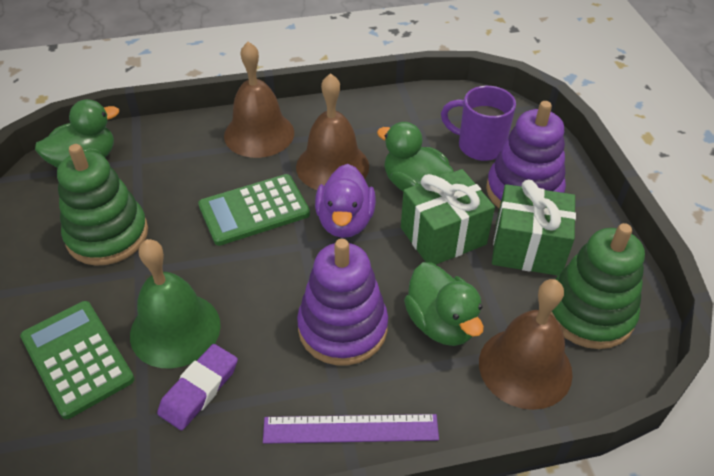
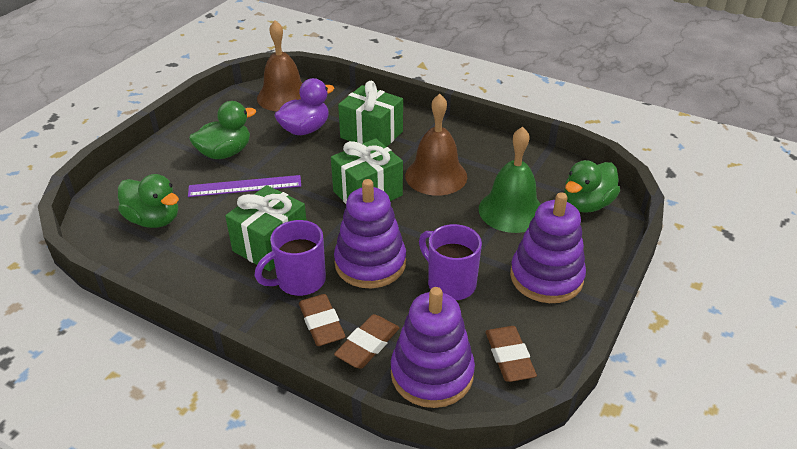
brown bell: [224,42,294,158] [296,73,369,190] [479,279,573,410] = 3 -> [257,20,302,111] [405,94,467,196] = 2
brown eraser: none = 0 -> [299,294,346,346] [334,314,399,369] [485,326,537,382] = 3
green calculator: [20,301,135,419] [198,174,310,246] = 2 -> none = 0
green gift: [401,169,495,265] [492,180,576,276] = 2 -> [225,185,307,271] [331,138,403,204] [338,81,403,147] = 3
green stacking toy: [57,144,148,266] [550,223,645,349] = 2 -> none = 0
purple eraser: [157,344,238,430] = 1 -> none = 0
purple mug: [441,86,516,161] = 1 -> [255,220,326,296] [419,224,482,300] = 2
purple stacking toy: [297,239,388,365] [486,101,566,209] = 2 -> [334,179,406,288] [391,287,475,408] [510,192,586,303] = 3

